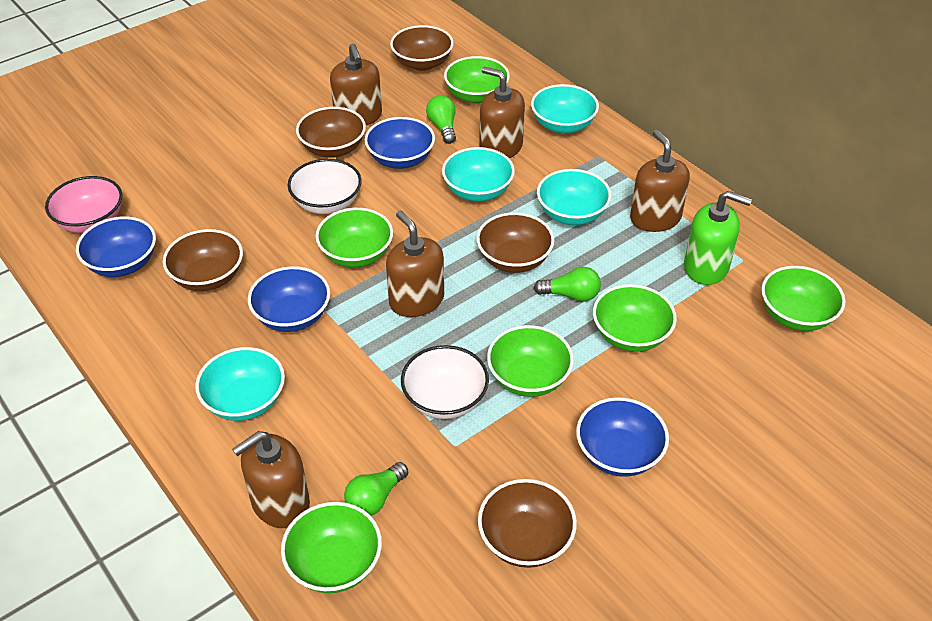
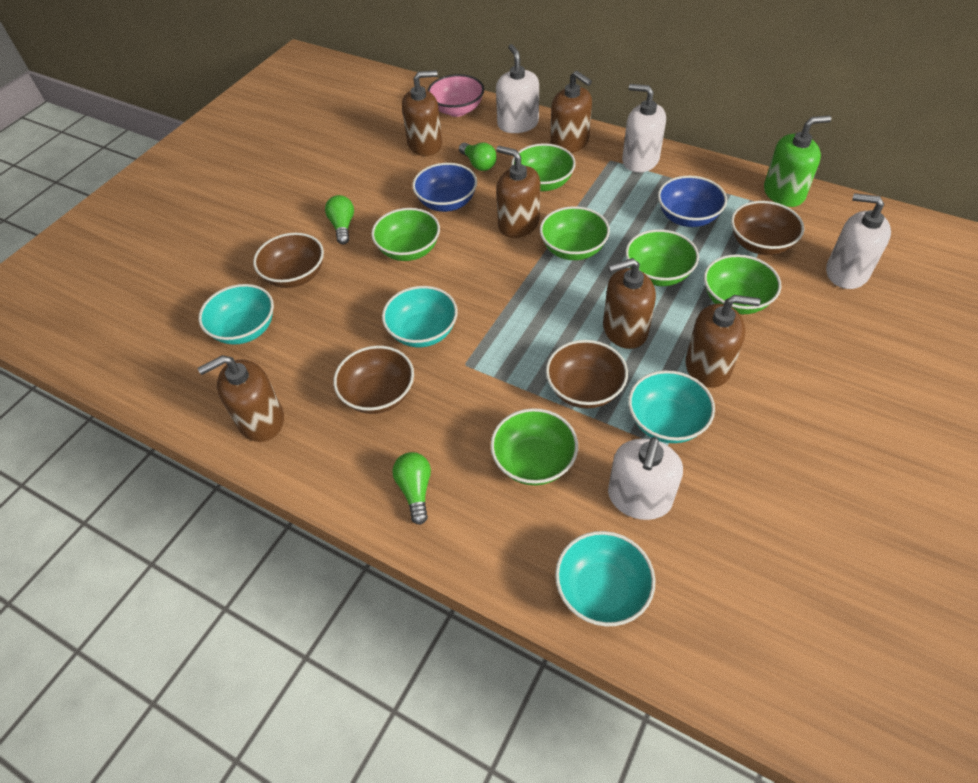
blue bowl: [76,216,156,277] [248,266,330,332] [365,117,435,169] [576,397,669,477] = 4 -> [412,163,477,212] [658,176,727,227] = 2
brown bowl: [163,229,243,291] [296,107,366,158] [390,25,454,71] [476,212,554,273] [478,479,577,568] = 5 -> [253,233,324,288] [333,346,414,414] [546,340,628,409] [731,201,804,255] = 4
brown soap dispenser: [232,431,310,528] [330,43,382,125] [386,211,444,317] [479,66,525,158] [630,130,690,232] = 5 -> [198,355,284,442] [402,70,442,156] [496,146,540,238] [550,71,592,153] [603,258,656,349] [686,295,761,388] = 6
white bowl: [288,159,362,214] [401,345,489,419] = 2 -> none = 0
white soap dispenser: none = 0 -> [496,44,539,133] [608,437,683,520] [622,84,666,172] [826,193,891,289] = 4

